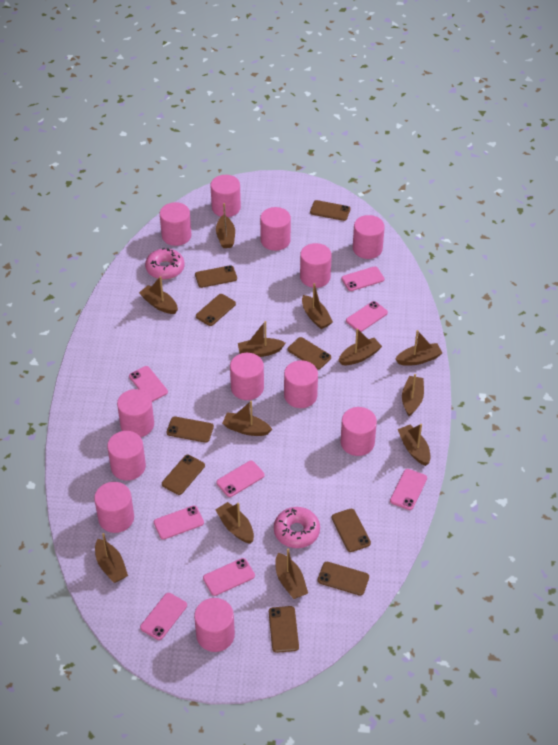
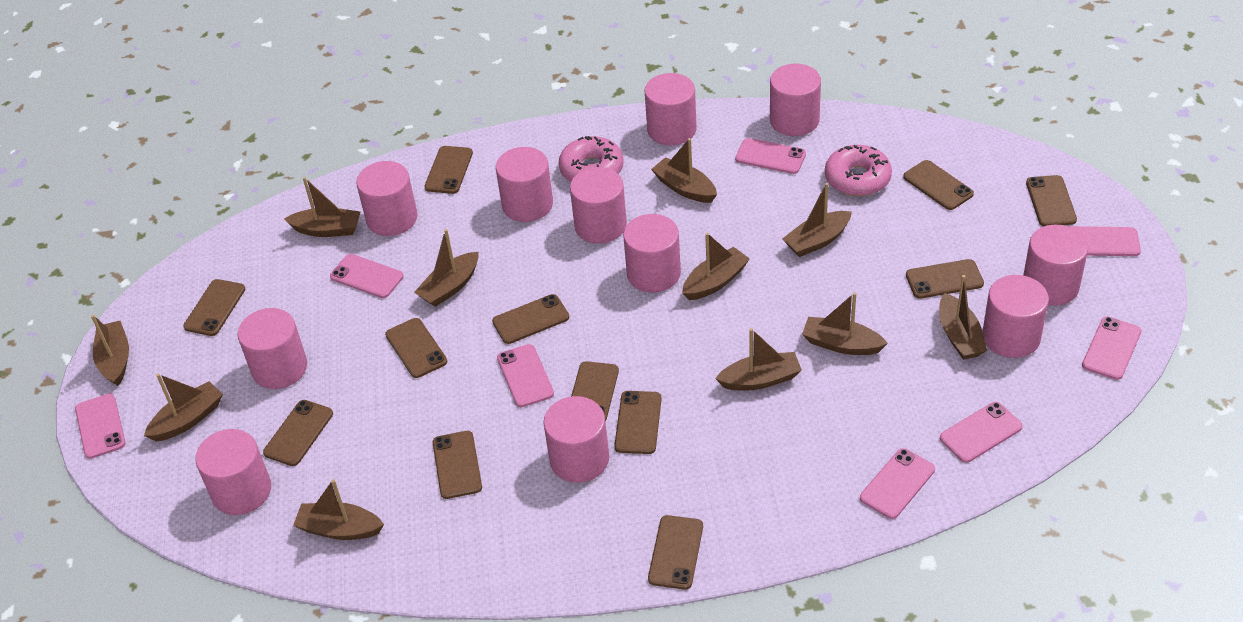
brown boat: [95,533,128,583] [139,276,178,314] [215,502,254,544] [216,203,235,248] [222,401,272,436] [238,321,286,357] [275,549,308,599] [302,283,333,329] [338,328,382,365] [395,330,442,366] [398,424,431,466] [402,374,424,416] = 12 -> [91,315,129,386] [144,374,223,441] [284,177,361,237] [293,479,384,540] [414,229,478,307] [651,138,717,203] [682,233,750,300] [715,328,802,391] [782,183,852,257] [802,292,888,355] [939,275,987,360] = 11
brown phone: [162,455,205,495] [167,417,214,443] [195,265,237,288] [196,294,236,326] [269,606,299,653] [288,337,331,369] [310,200,350,221] [318,562,369,596] [332,509,371,552] = 9 -> [183,279,245,336] [263,400,333,466] [385,318,447,378] [424,146,473,194] [433,431,482,499] [492,294,569,344] [571,361,619,422] [614,391,662,454] [648,515,703,590] [903,160,974,210] [906,259,984,299] [1026,175,1077,226] = 12
pink cylinder: [94,482,134,533] [107,431,146,481] [117,389,154,437] [160,202,191,246] [194,598,235,652] [211,175,241,217] [230,353,264,400] [260,207,291,251] [284,360,318,408] [300,243,332,288] [341,407,377,456] [353,215,385,259] = 12 -> [195,429,271,515] [238,308,307,389] [356,161,417,236] [496,147,553,222] [543,396,609,483] [570,167,627,244] [623,214,681,293] [644,73,697,146] [770,64,821,136] [982,275,1049,358] [1023,225,1088,306] = 11

